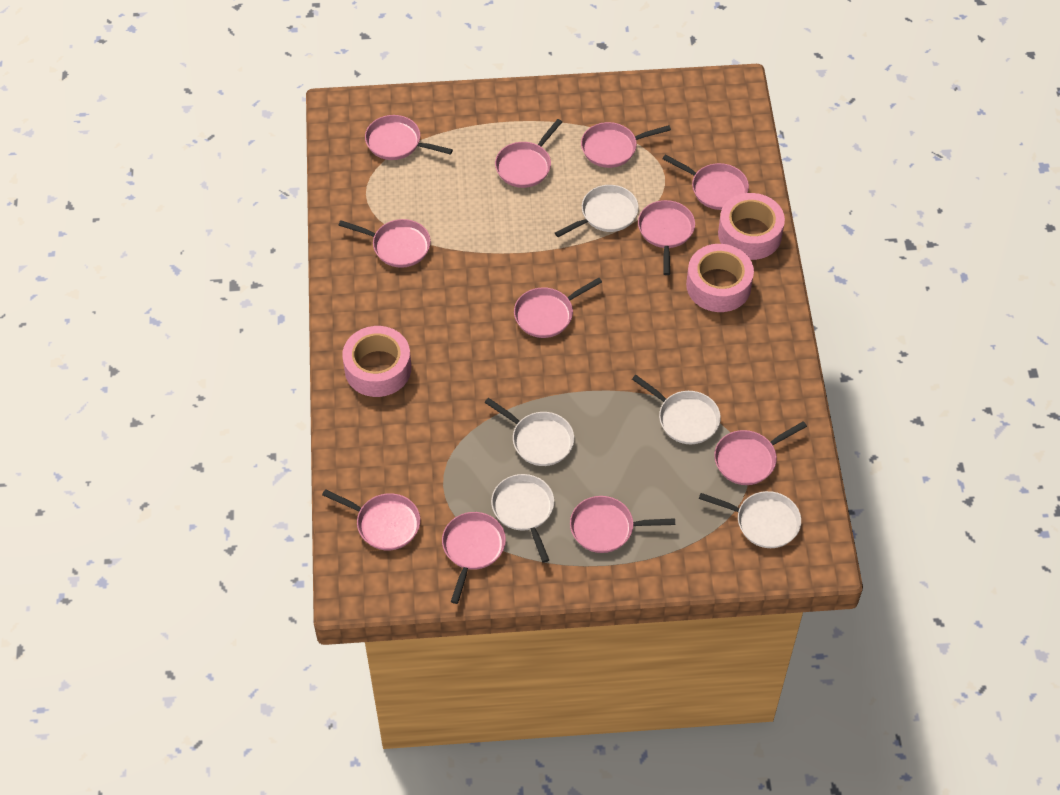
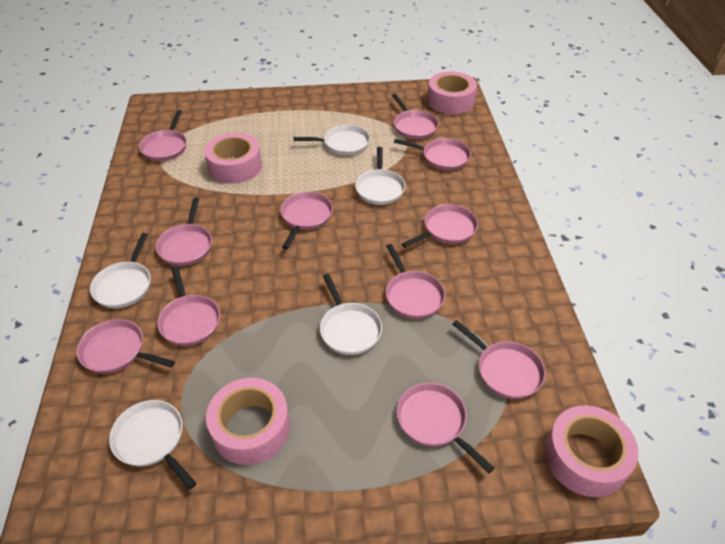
pink tape: [342,326,411,397] [686,244,754,312] [718,193,785,260] = 3 -> [204,133,262,183] [206,378,290,465] [427,71,477,114] [545,405,638,497] = 4

